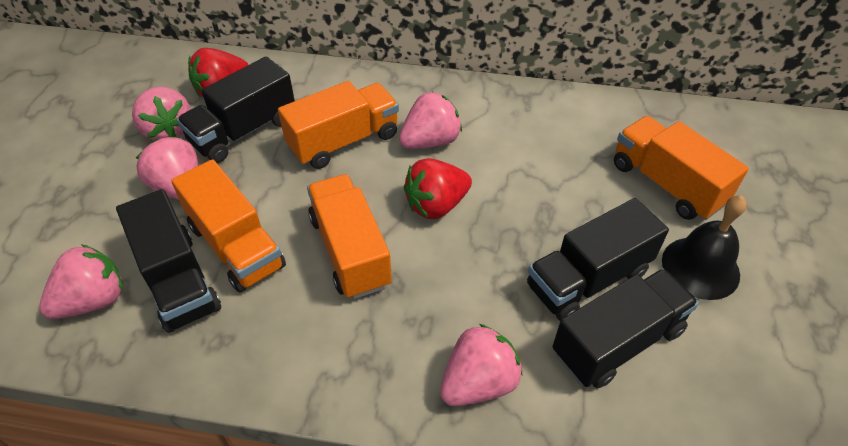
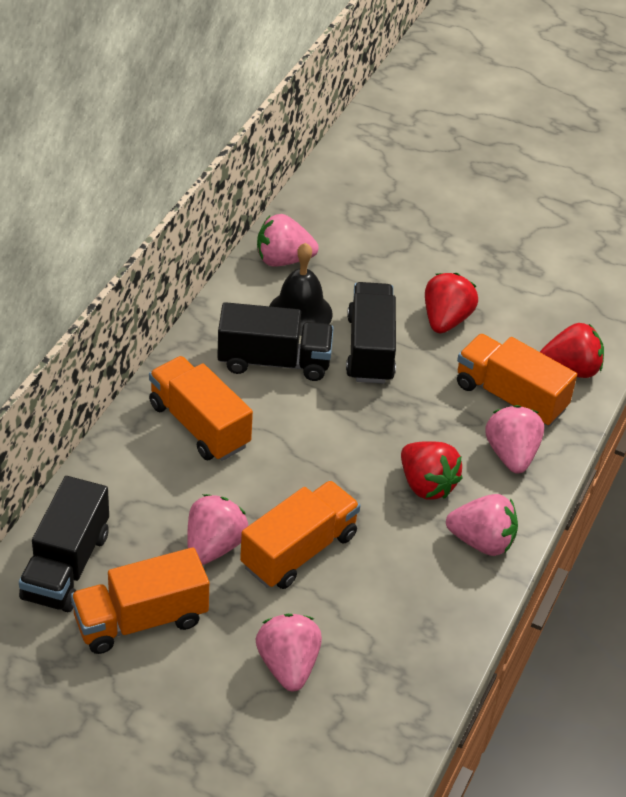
black truck: [116,189,221,333] [177,57,295,163] [527,198,669,321] [552,268,699,388] = 4 -> [19,476,109,612] [217,302,334,381] [346,282,396,384] = 3
red strawberry: [188,48,249,98] [404,158,472,219] = 2 -> [401,441,463,500] [425,273,478,333] [540,323,604,378] = 3

